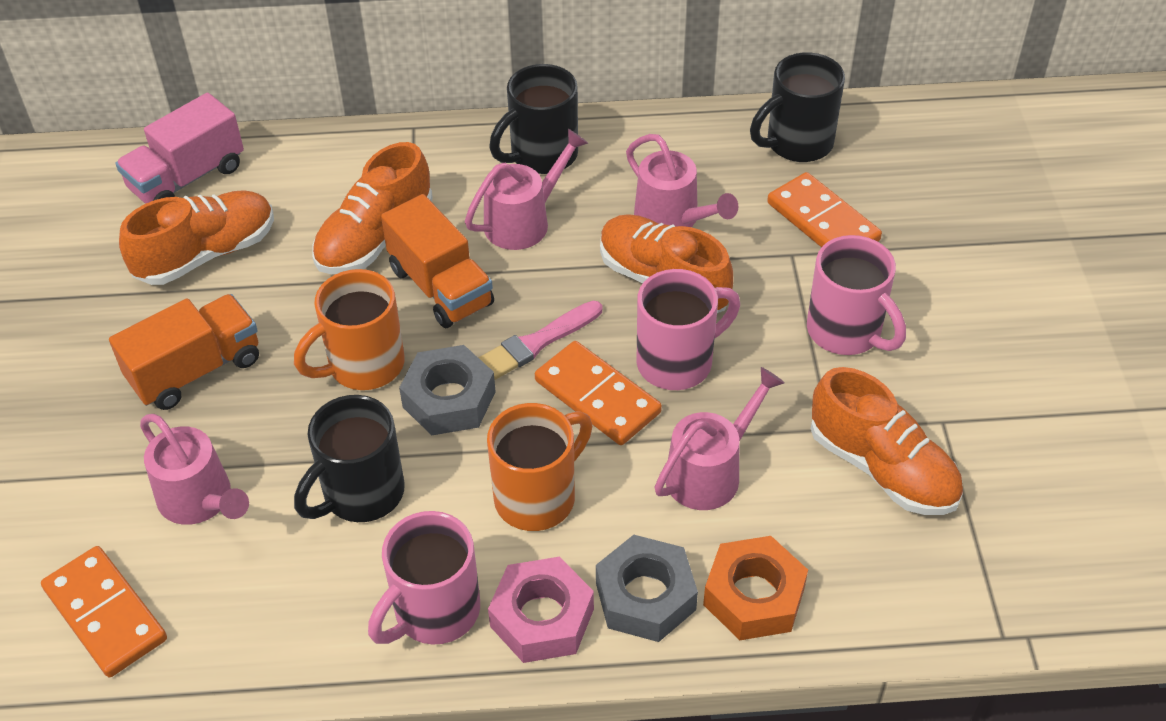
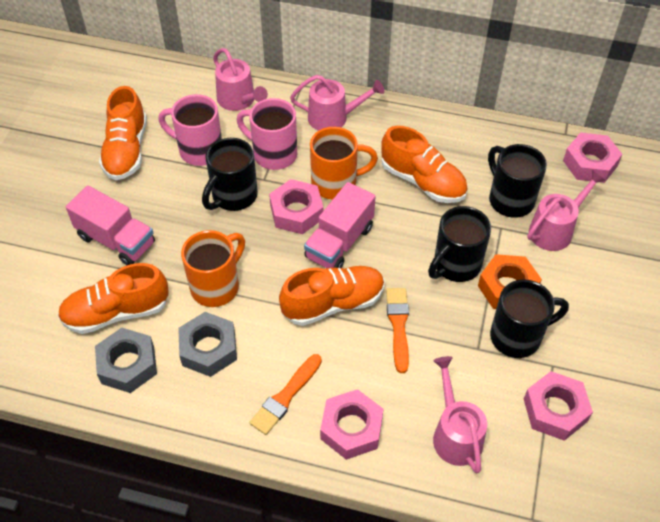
black mug: [294,395,405,522] [489,64,578,174] [750,52,845,162] = 3 -> [202,138,258,211] [428,206,491,282] [488,144,547,218] [490,279,569,358] = 4
orange brush: none = 0 -> [249,354,322,435] [386,288,409,373] = 2
orange domino: [41,546,167,677] [535,341,662,445] [767,172,882,248] = 3 -> none = 0
orange truck: [109,294,259,410] [381,194,494,328] = 2 -> none = 0
pink brush: [479,301,602,380] = 1 -> none = 0
pink mug: [368,511,480,645] [636,269,740,390] [807,235,906,355] = 3 -> [159,94,222,166] [237,98,297,170] = 2
pink nut: [488,557,594,663] = 1 -> [269,179,324,234] [320,389,383,460] [524,371,593,441] [563,132,622,183] = 4
pink truck: [116,93,244,204] = 1 -> [66,185,155,265] [304,182,376,268] = 2

